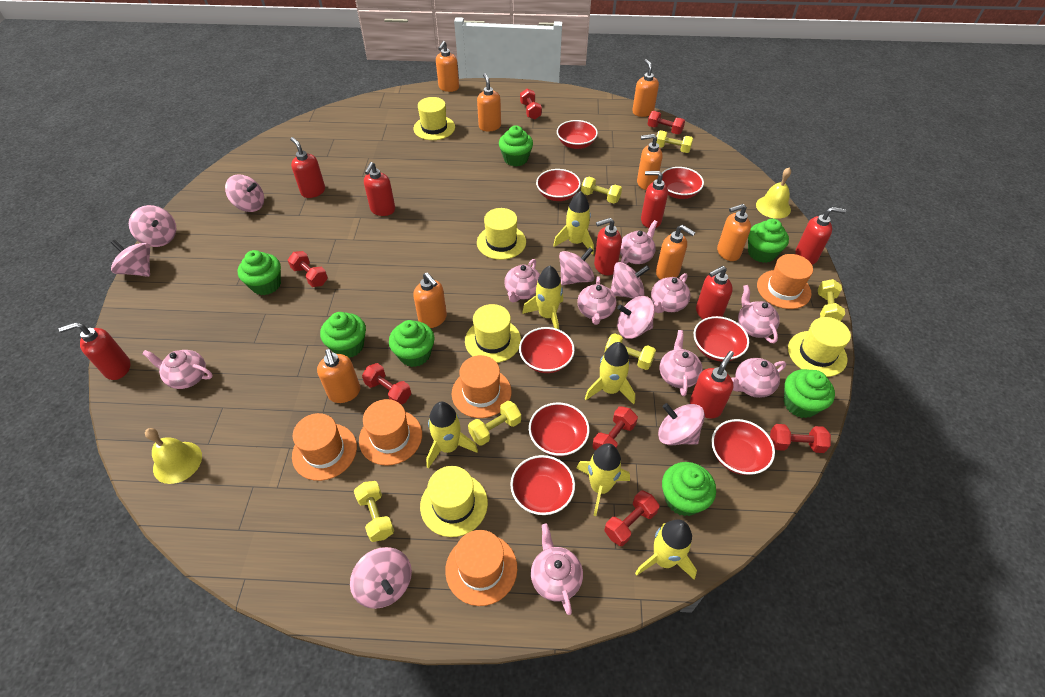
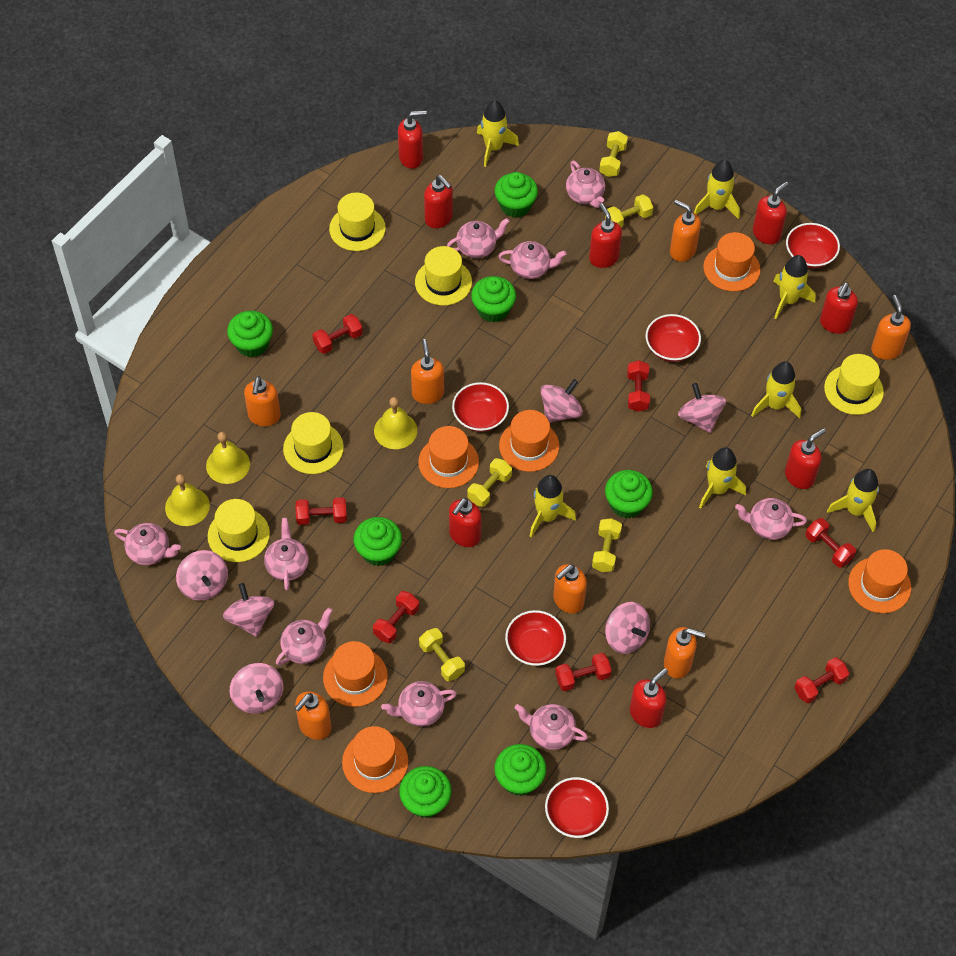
orange hat: [292,413,357,481] [359,399,422,466] [445,530,517,606] [452,355,511,418] [757,254,813,309] = 5 -> [323,641,388,707] [342,726,408,793] [418,426,479,488] [499,410,559,472] [703,232,761,291] [848,549,911,613] = 6
orange soap dispenser: [317,349,360,403] [413,272,447,328] [436,41,459,92] [477,73,501,131] [632,59,659,117] [637,134,663,190] [656,225,696,280] [717,204,751,261] = 8 -> [244,376,281,426] [295,691,331,740] [411,339,444,404] [553,564,587,614] [664,627,706,679] [670,200,701,262] [871,295,911,360] = 7
pink spinning top: [111,240,150,277] [129,205,177,247] [225,174,264,212] [350,547,412,609] [559,247,595,285] [611,262,650,298] [617,296,655,339] [658,403,705,445] = 8 -> [176,550,228,601] [223,583,274,637] [230,663,283,714] [540,379,583,423] [605,602,650,654] [678,383,726,433] = 6
red bowl: [510,455,575,515] [519,327,575,373] [529,402,590,456] [536,169,581,201] [557,120,598,149] [662,167,704,199] [694,316,749,362] [712,419,775,475] = 8 -> [452,382,509,432] [505,610,566,666] [545,777,609,838] [646,314,701,362] [786,223,840,268] = 5
yellow bell: [145,428,202,484] [756,168,791,219] = 2 -> [165,474,210,526] [206,432,250,484] [374,397,417,449] = 3
yellow dumbbell: [354,481,394,542] [468,401,521,446] [581,177,622,204] [604,333,656,370] [656,130,693,153] [818,279,845,321] = 6 -> [419,628,465,681] [467,458,512,507] [592,518,622,572] [599,131,628,177] [605,194,653,228] = 5
yellow rocket: [426,402,478,469] [522,266,563,329] [553,191,594,255] [576,443,630,516] [585,342,635,404] [635,519,697,579] = 6 -> [477,100,519,167] [530,475,576,537] [694,160,740,219] [699,447,746,509] [751,361,801,418] [773,255,816,319] [827,469,879,532] = 7

